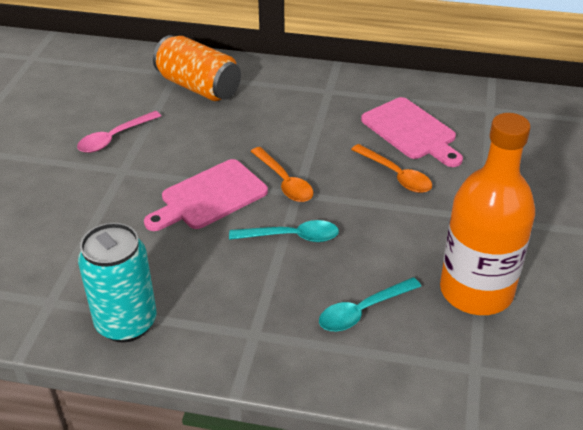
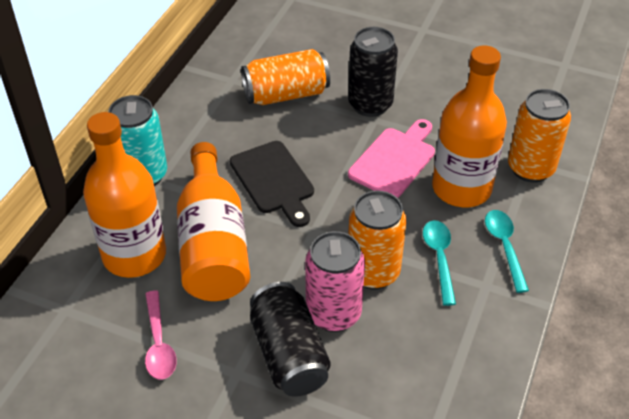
black can: none = 0 -> [250,282,331,397] [348,27,398,117] = 2
black cutting board: none = 0 -> [230,141,314,227] = 1
orange bottle: [440,113,535,315] = 1 -> [83,112,166,278] [177,142,250,301] [432,45,507,207] = 3
orange can: [153,35,241,101] = 1 -> [241,49,330,105] [348,191,406,290] [508,89,571,183] = 3
orange spoon: [251,147,313,202] [351,144,432,193] = 2 -> none = 0
pink can: none = 0 -> [305,231,365,332] = 1
pink cutting board: [144,159,268,231] [361,97,463,167] = 2 -> [348,119,435,198] = 1

